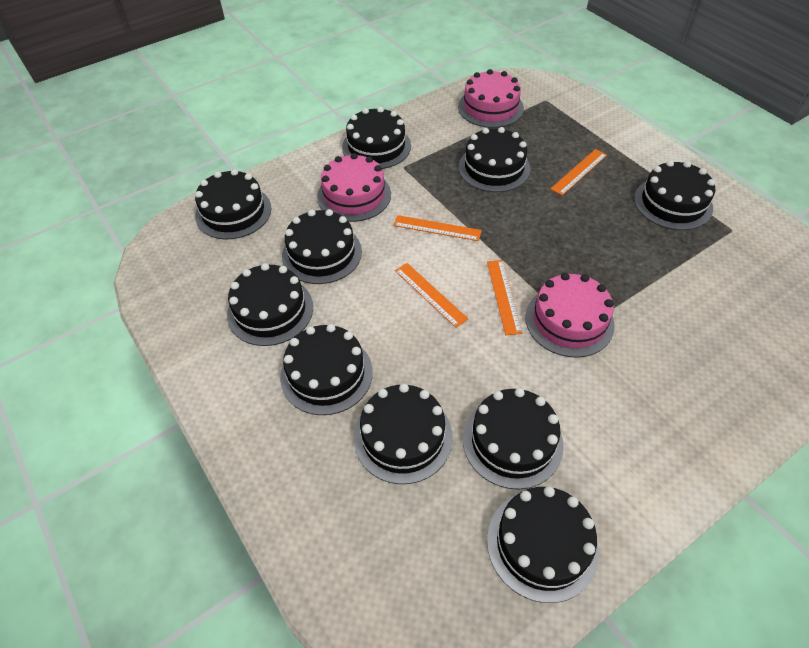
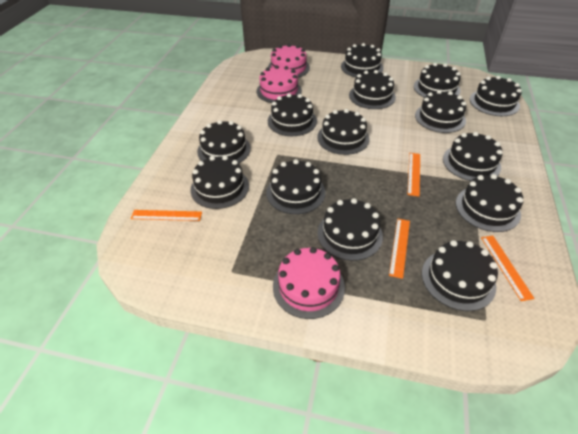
black cake: [195,169,271,239] [227,263,313,346] [280,324,373,415] [282,209,362,284] [342,107,411,169] [354,383,453,484] [459,127,530,192] [463,388,564,489] [487,486,599,603] [634,160,715,230] = 10 -> [191,155,249,209] [197,120,251,163] [266,159,325,214] [268,93,317,136] [317,109,370,155] [317,198,383,261] [341,43,383,77] [349,70,396,109] [414,63,461,98] [415,90,466,133] [422,240,498,311] [443,132,503,181] [456,174,523,232] [470,76,522,116] = 14

